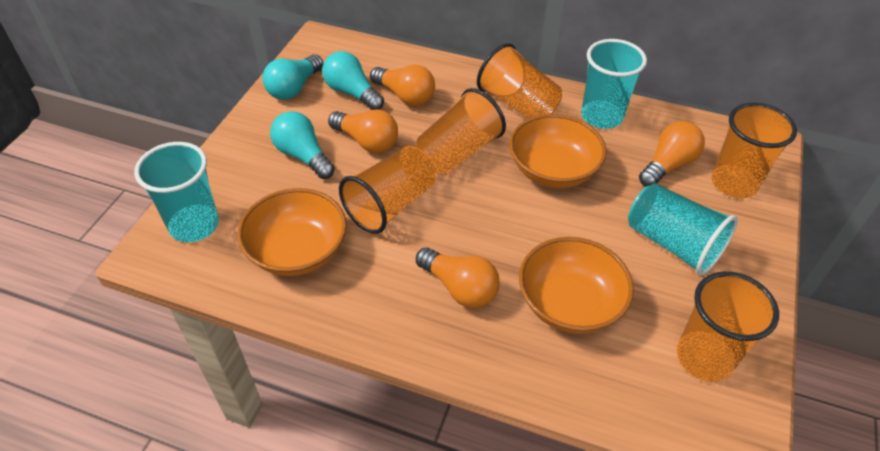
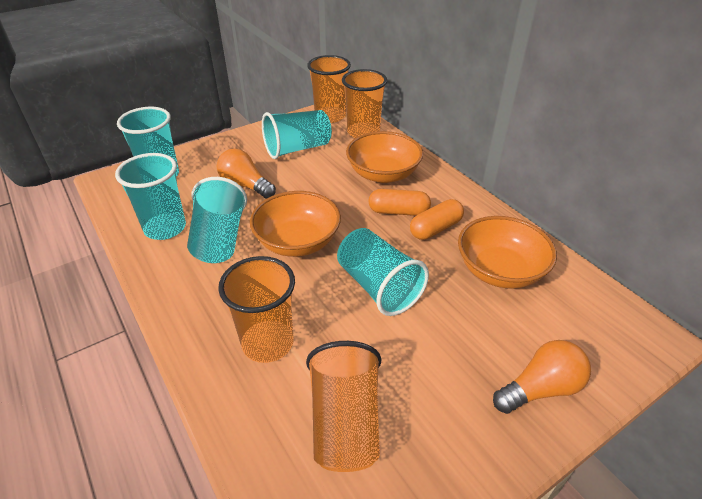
orange capsule: none = 0 -> [368,189,431,216] [410,199,464,240] = 2
orange cup: [339,146,436,234] [416,88,506,174] [477,43,562,119] [677,271,779,382] [711,103,797,198] = 5 -> [218,256,295,363] [306,341,381,472] [307,55,351,123] [342,69,387,138] = 4
orange light bulb: [328,109,398,153] [370,65,435,106] [416,247,500,308] [639,121,705,187] = 4 -> [217,149,276,199] [493,340,591,414] = 2
turquoise cup: [134,142,219,242] [581,39,647,129] [628,183,738,276] = 3 -> [115,153,186,240] [117,107,179,176] [187,177,247,263] [262,110,332,159] [337,228,429,316] = 5
turquoise light bulb: [262,54,323,100] [270,111,335,179] [322,51,384,110] = 3 -> none = 0

